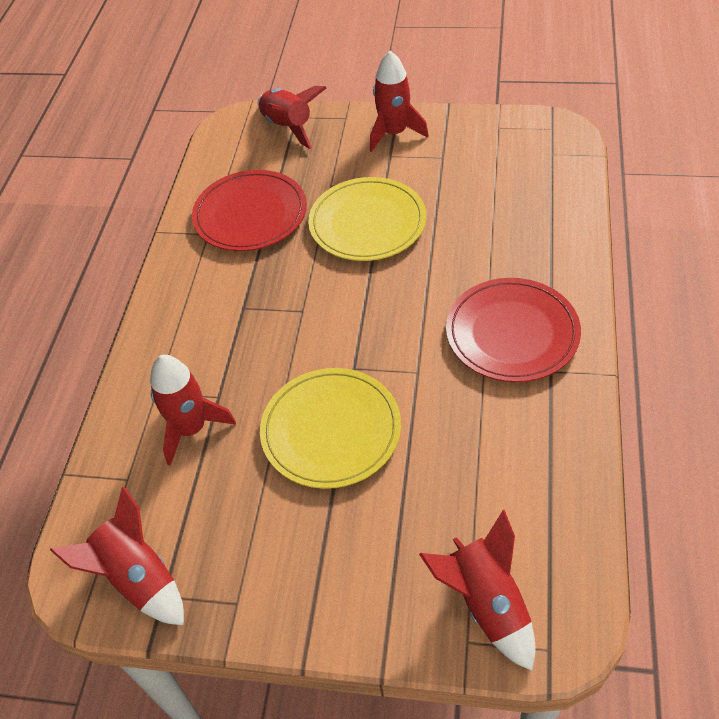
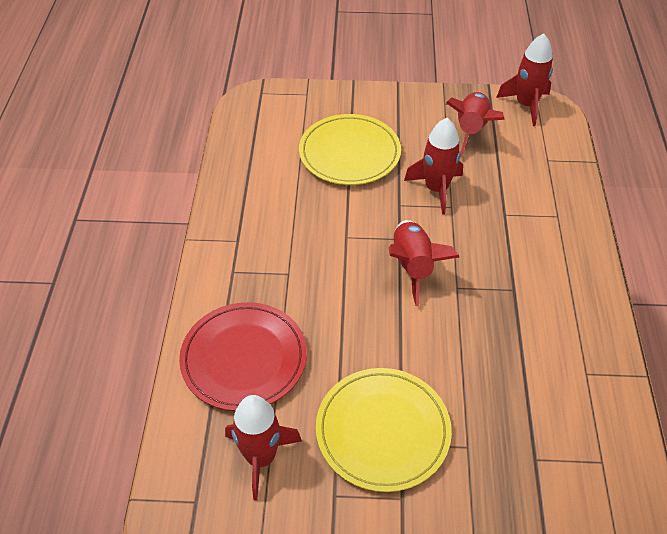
red plate: [192,170,307,251] [446,278,581,382] = 2 -> [179,302,307,411] = 1

